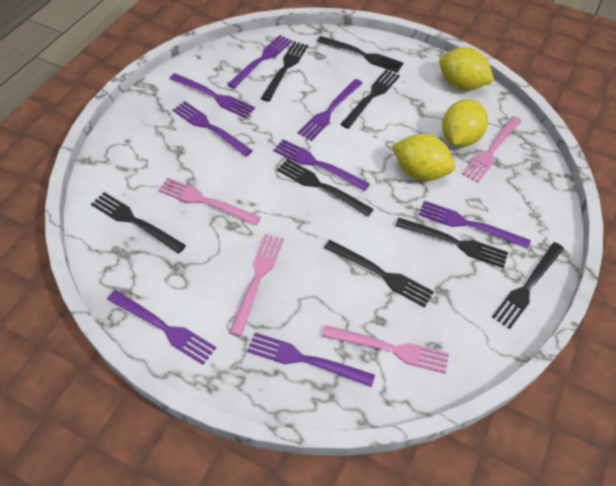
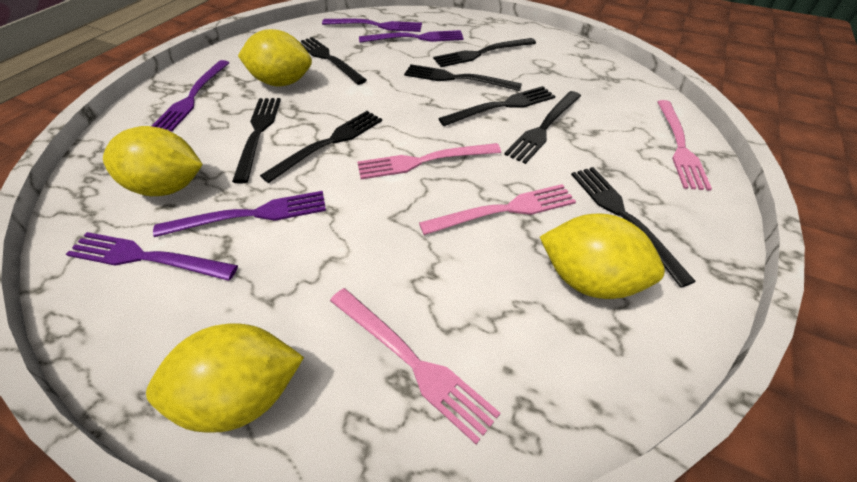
purple fork: [107,290,216,365] [170,73,255,118] [172,101,253,157] [227,35,292,89] [247,332,375,387] [273,139,370,191] [298,79,363,141] [418,201,531,249] = 8 -> [66,232,238,281] [152,60,229,131] [153,191,326,237] [322,19,422,32] [359,30,464,43] = 5
yellow lemon: [392,134,455,181] [439,47,494,90] [442,99,488,147] = 3 -> [103,126,203,196] [146,323,304,433] [238,29,312,87] [540,214,665,299] = 4

